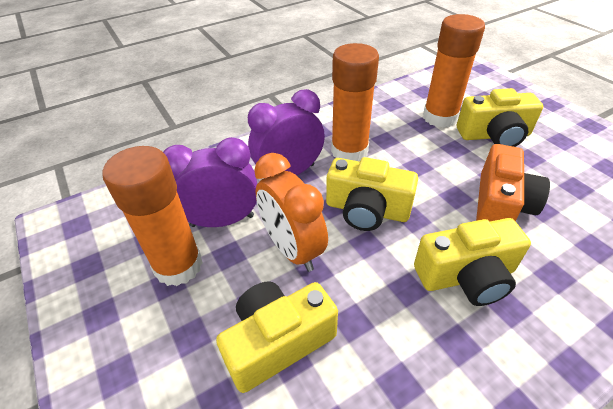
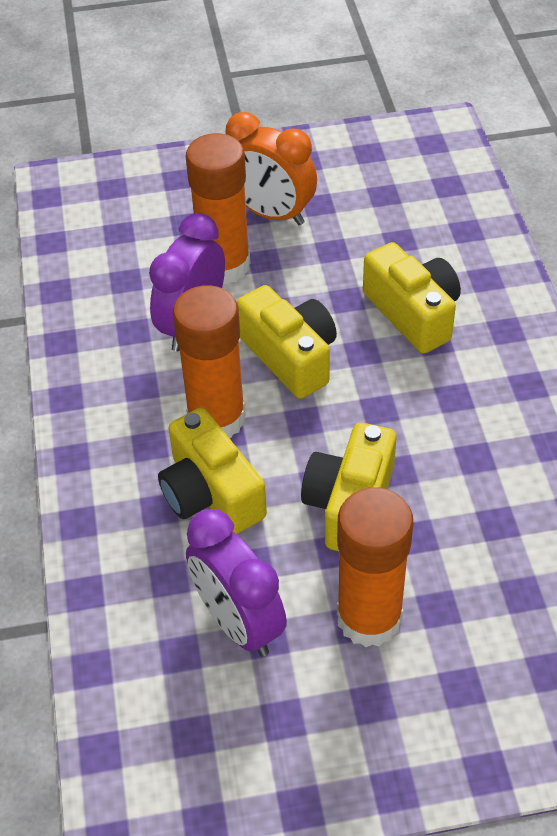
orange camera: [476,144,550,221] = 1 -> none = 0

